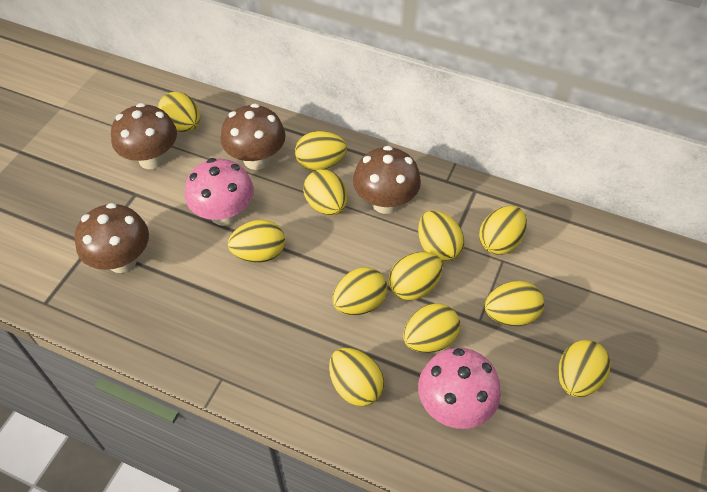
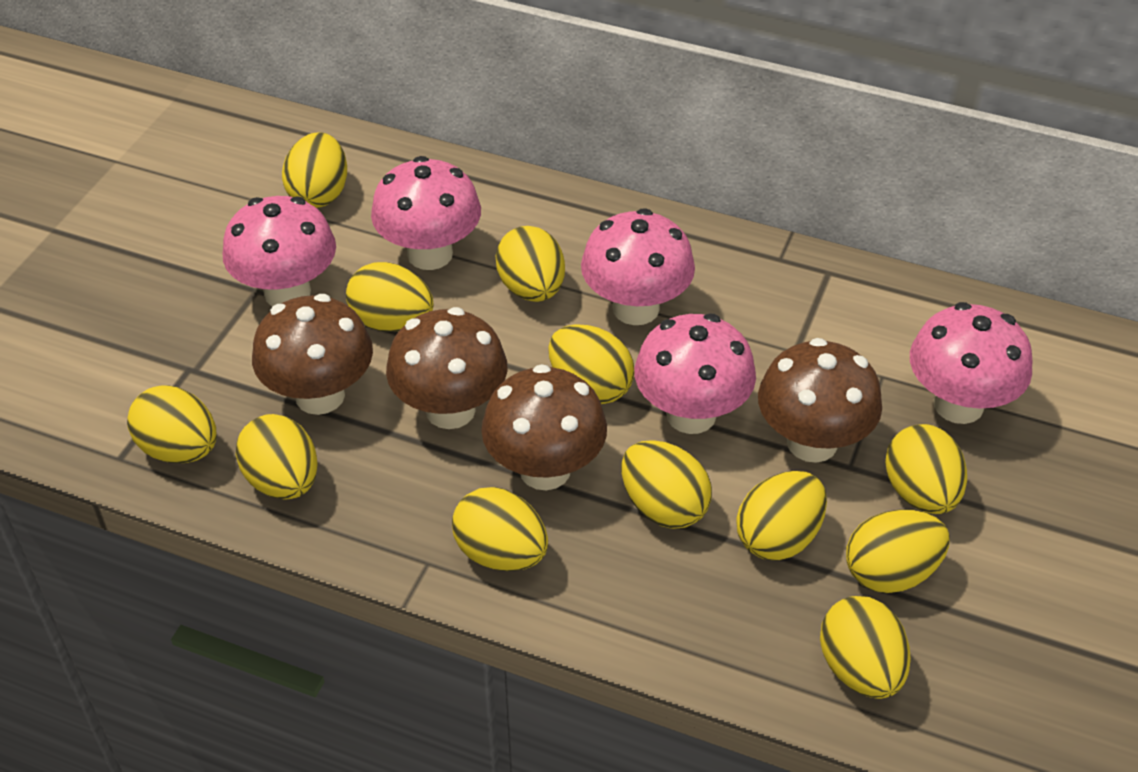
pink mushroom: [185,158,254,226] [418,348,501,429] = 2 -> [223,196,336,306] [371,156,481,270] [581,208,695,325] [634,313,756,434] [910,302,1032,424] = 5

